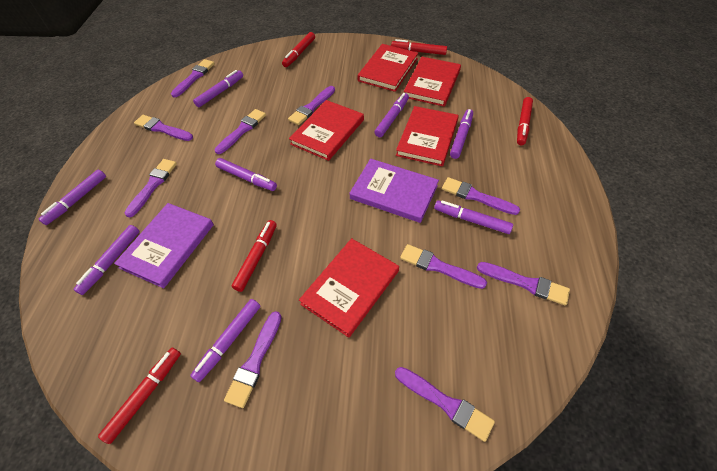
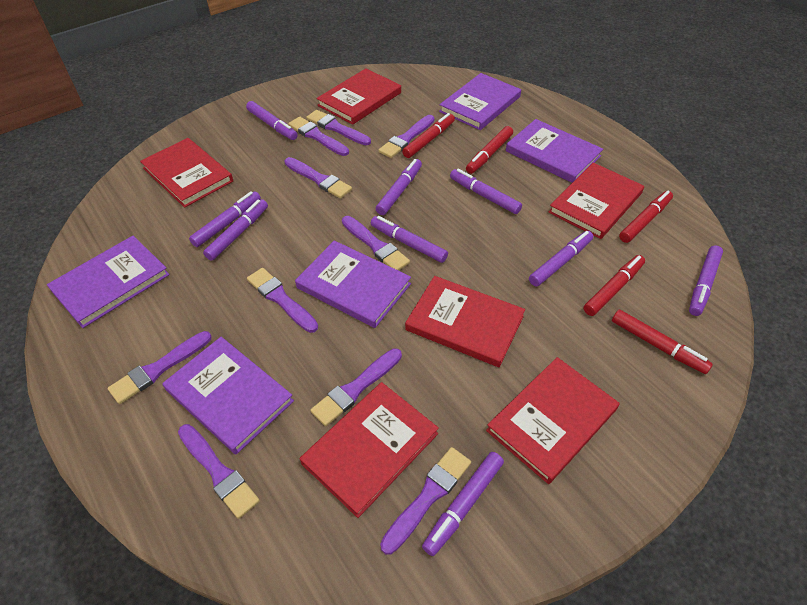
purple book: [114,203,214,288] [350,159,439,223] = 2 -> [47,236,170,328] [162,337,294,454] [295,240,411,328] [439,73,521,130] [506,119,603,183] = 5
purple marker: [38,169,106,225] [73,225,139,295] [190,299,260,382] [193,70,243,107] [215,158,277,191] [374,93,409,137] [434,200,513,234] [450,109,473,159] = 8 -> [189,191,261,247] [203,199,268,261] [246,101,298,140] [371,216,448,263] [376,159,422,215] [422,452,504,556] [450,169,522,214] [529,231,593,286] [689,245,723,316] = 9
red book: [289,100,364,161] [299,238,399,338] [357,44,418,92] [396,106,459,166] [404,57,461,107] = 5 -> [140,138,233,208] [300,382,439,518] [317,68,401,125] [405,276,525,367] [486,357,619,484] [549,163,644,239] = 6

